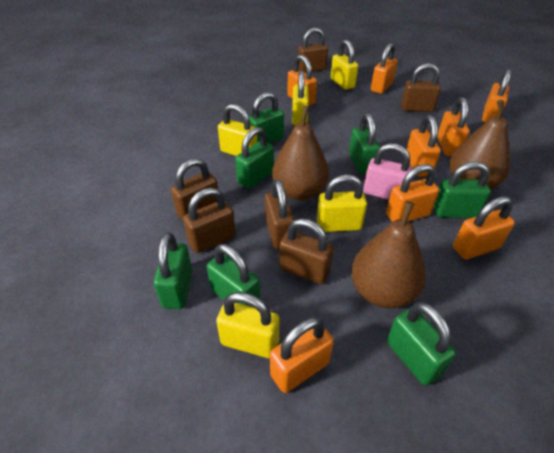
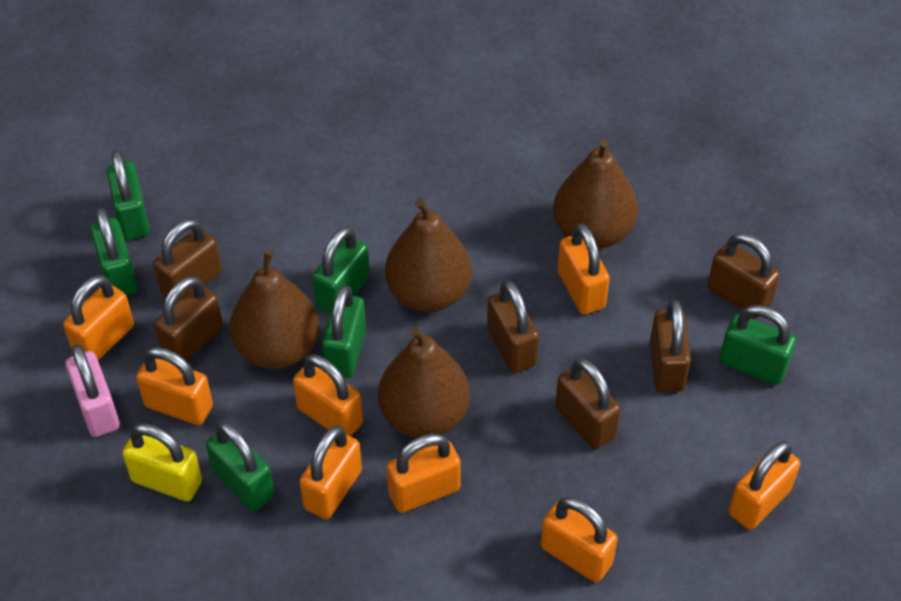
brown pear: [272,106,329,200] [351,201,426,308] [449,100,511,190] = 3 -> [229,250,320,369] [378,327,470,438] [385,199,472,312] [553,139,638,249] = 4
green padlock: [154,232,192,309] [207,244,260,307] [235,127,274,189] [249,92,284,143] [349,113,380,175] [387,302,456,386] [434,162,491,218] = 7 -> [90,208,138,296] [107,150,150,240] [206,422,275,511] [312,226,370,314] [322,285,366,378] [719,305,796,385] = 6
yellow padlock: [216,292,279,358] [218,104,257,156] [292,70,309,125] [317,174,367,232] [331,40,358,90] = 5 -> [122,423,202,501] = 1

